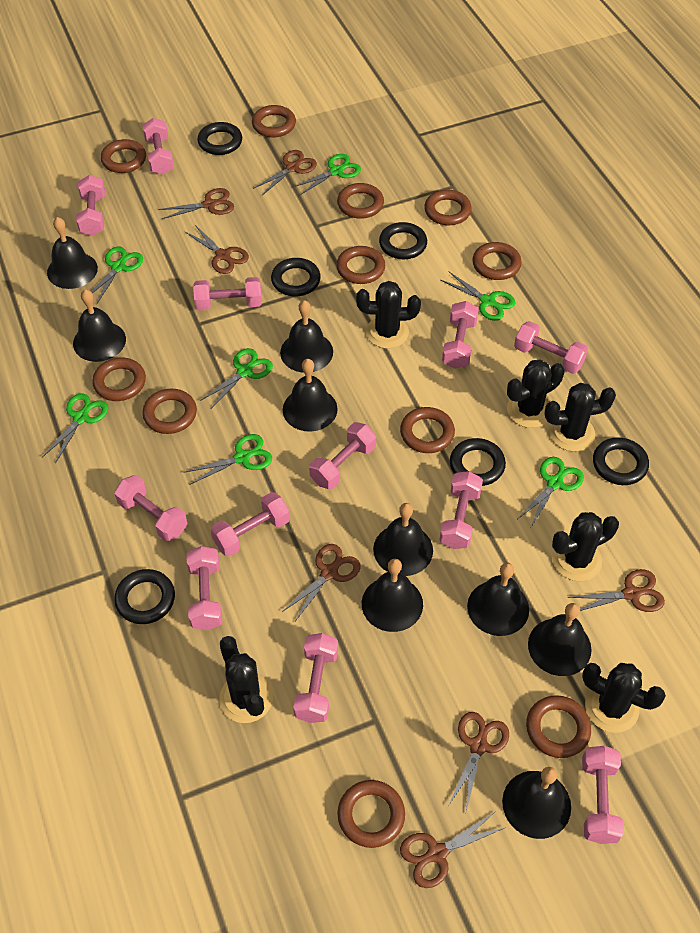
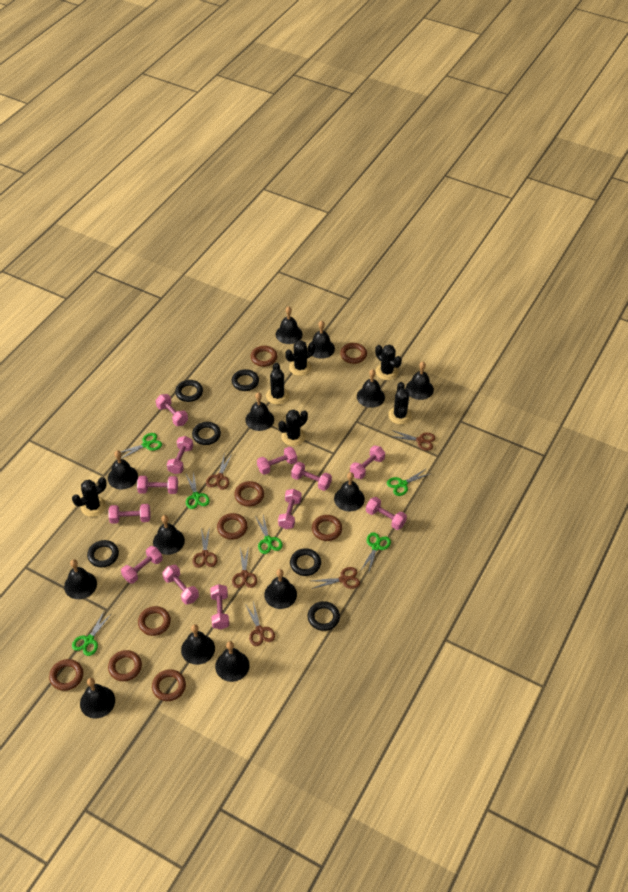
black bell: [47,217,98,289] [73,289,126,362] [280,300,333,373] [283,359,338,432] [362,559,423,632] [373,503,433,576] [467,563,529,636] [502,767,571,839] [528,603,591,676] = 9 -> [64,559,97,599] [80,678,115,719] [108,450,138,489] [153,515,185,555] [181,624,215,665] [215,641,250,682] [245,392,274,431] [264,569,297,609] [276,306,303,344] [311,321,335,359] [334,472,365,511] [357,369,385,408] [406,362,434,400] = 13
brown ring: [92,358,146,401] [101,139,146,173] [142,389,197,434] [252,105,296,137] [336,246,385,284] [337,183,384,219] [337,780,405,848] [400,407,455,453] [424,190,472,225] [472,242,522,280] [526,695,591,758] = 11 -> [49,659,83,691] [108,650,142,681] [138,606,171,636] [152,669,186,701] [217,513,248,540] [234,481,264,507] [250,346,277,367] [312,515,342,541] [340,343,367,364] = 9
brown scissors: [158,188,234,219] [184,225,249,274] [253,150,317,195] [282,544,361,621] [400,811,504,888] [449,712,509,811] [568,569,665,612] = 7 -> [192,527,218,568] [206,454,232,490] [232,546,257,588] [245,601,275,646] [311,567,360,589] [390,430,436,451] = 6
green scissors: [42,393,108,464] [91,247,143,304] [185,434,272,484] [200,348,273,409] [293,154,361,195] [441,272,516,321] [518,457,584,527] = 7 -> [72,611,112,656] [121,433,162,458] [186,472,210,509] [255,515,283,554] [361,532,391,572] [387,468,432,496] = 6

